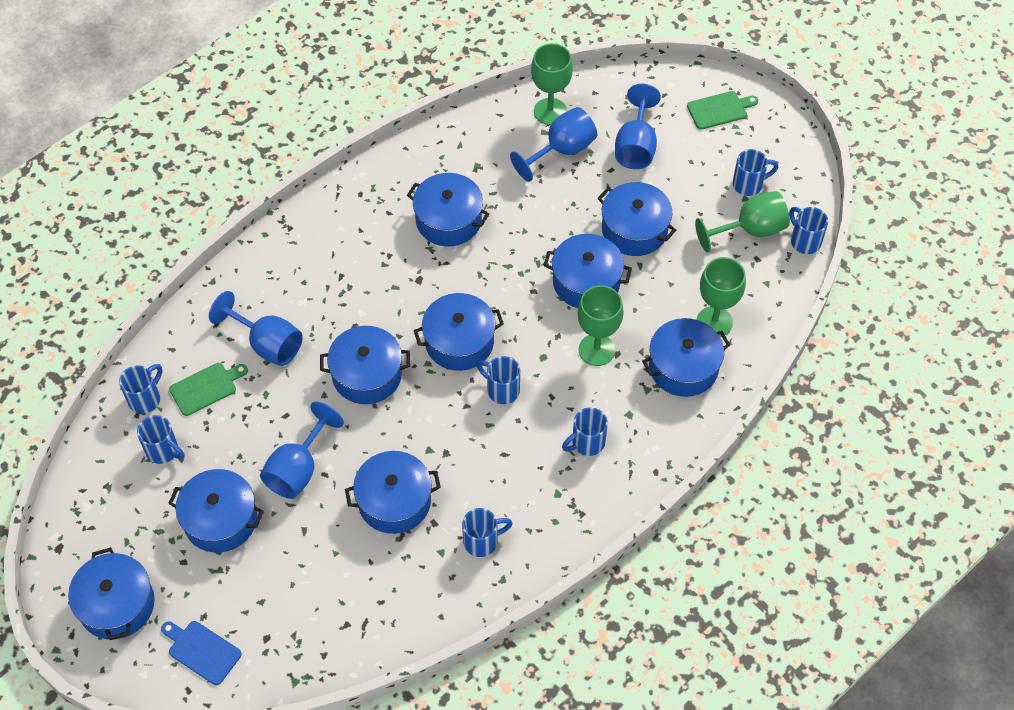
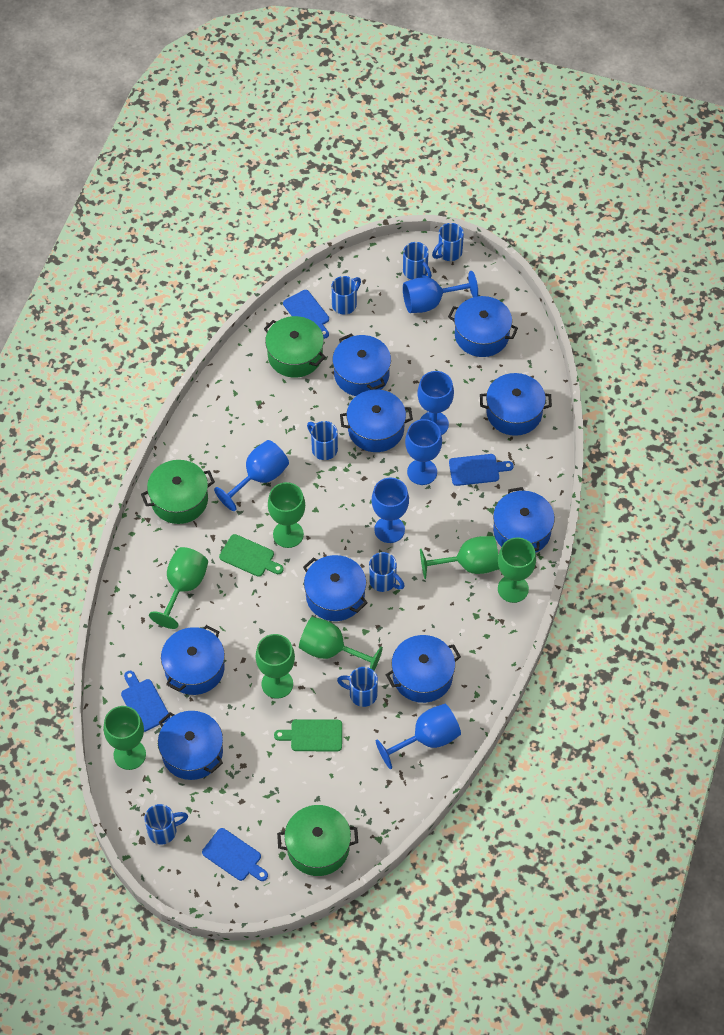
blue cutting board: [161,621,242,685] = 1 -> [121,671,170,732] [202,828,268,881] [283,290,329,339] [449,454,514,486] = 4
blue goblet: [209,291,303,366] [260,402,344,499] [510,107,597,182] [615,84,661,169] = 4 -> [214,440,289,511] [372,478,409,543] [376,704,461,769] [403,271,478,313] [405,419,442,485] [417,371,454,435] = 6
green goblet: [531,43,573,125] [577,285,624,366] [695,191,790,252] [697,257,746,337] = 4 -> [103,706,146,770] [149,547,208,629] [256,634,295,699] [268,482,305,548] [299,617,383,670] [420,536,499,579] [498,538,536,603] = 7
green pot: none = 0 -> [141,460,215,524] [264,316,326,378] [277,805,358,876] = 3

